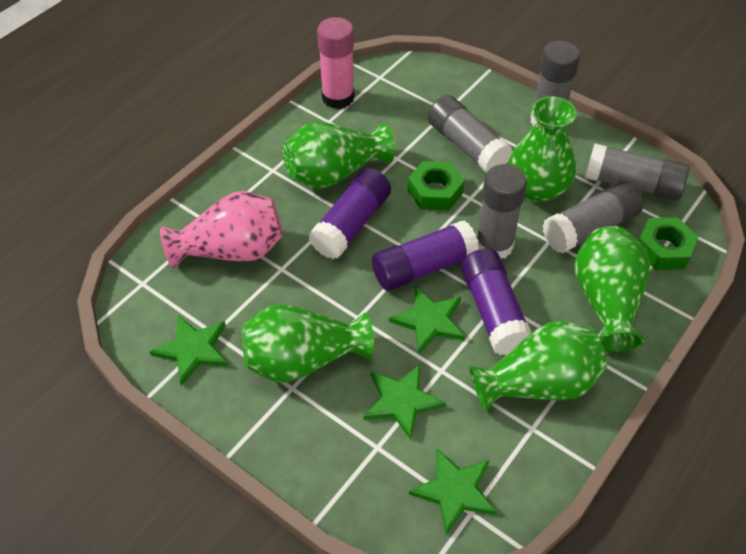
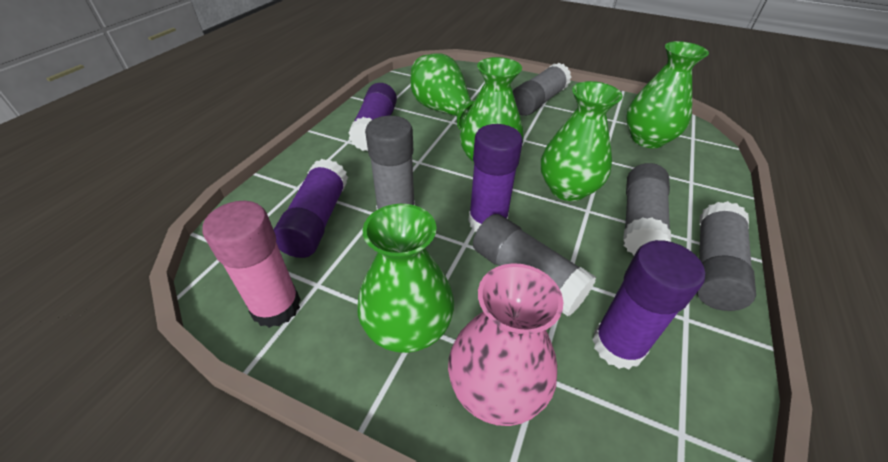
green nut: [408,161,465,211] [639,217,699,270] = 2 -> none = 0
green star: [150,315,229,386] [364,364,446,440] [389,286,465,354] [409,448,498,535] = 4 -> none = 0
purple glue stick: [309,168,391,259] [372,220,479,291] [461,248,532,356] = 3 -> [274,159,348,258] [348,83,397,151] [468,124,523,232] [592,240,705,369] = 4

